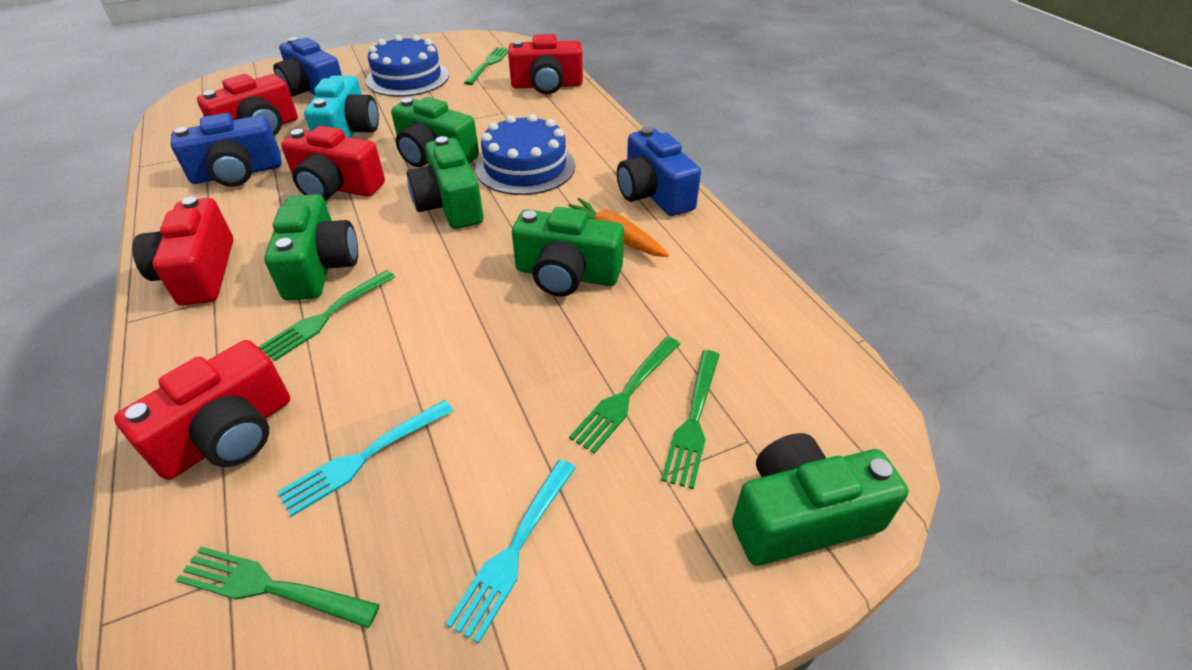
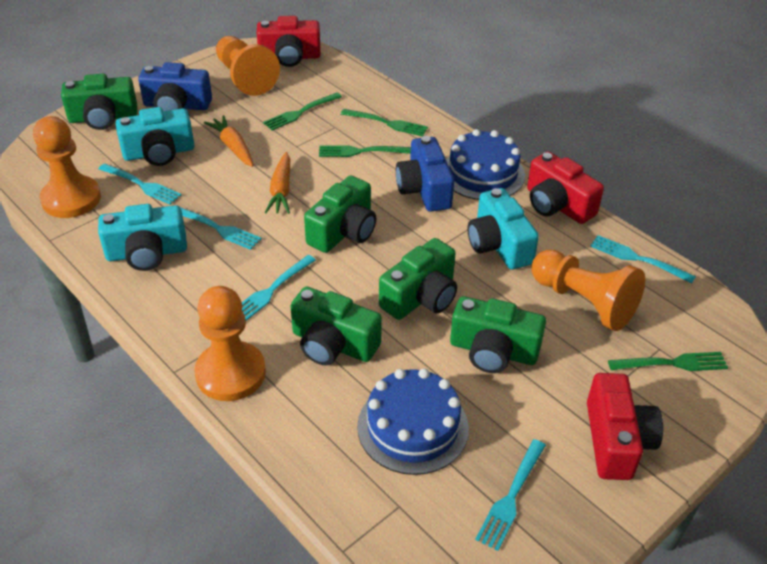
blue camera: [171,113,282,187] [273,37,342,97] [617,127,701,216] = 3 -> [138,62,212,111] [396,136,454,212] = 2
green fork: [176,547,380,628] [259,270,395,361] [464,47,508,85] [569,336,680,454] [661,350,720,489] = 5 -> [263,93,342,130] [319,146,411,157] [341,109,428,136] [608,352,728,371] = 4
orange carrot: [568,198,669,257] = 1 -> [204,115,254,167] [265,152,290,214] = 2
orange pawn: none = 0 -> [33,116,101,218] [194,286,266,401] [216,36,280,96] [532,250,645,331] = 4
red camera: [114,340,290,480] [132,197,233,306] [197,74,298,136] [281,126,385,201] [508,34,583,94] = 5 -> [257,16,321,67] [527,152,604,224] [587,373,663,480] = 3
turquoise camera: [304,75,379,138] = 1 -> [98,204,187,271] [116,107,194,166] [468,188,539,270] = 3
turquoise fork: [277,400,454,517] [446,460,576,643] = 2 -> [99,164,182,204] [180,207,261,250] [242,255,316,321] [475,439,546,551] [590,235,696,283] = 5

